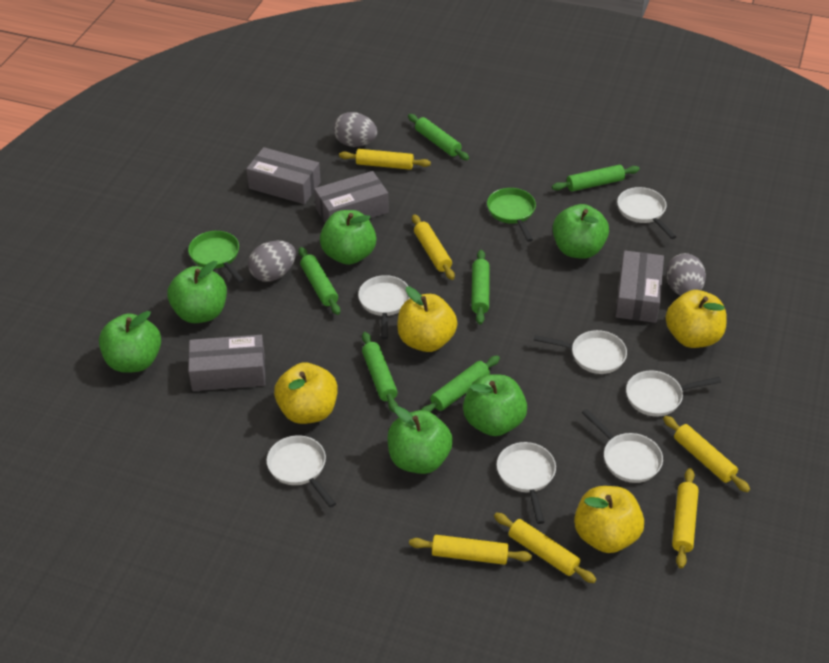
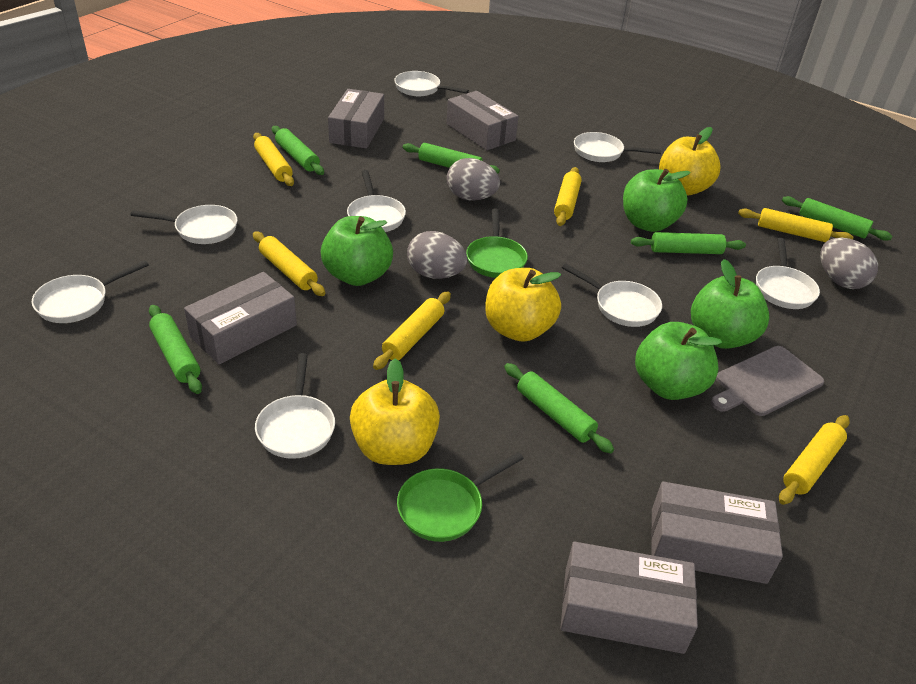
green apple: [99,311,161,373] [168,261,227,323] [320,210,376,265] [388,406,453,474] [463,374,527,436] [553,204,609,258] = 6 -> [321,216,393,286] [623,169,691,232] [635,322,722,400] [691,259,770,349] = 4
grey box: [188,335,265,391] [246,147,321,204] [314,171,389,223] [615,250,664,323] = 4 -> [184,272,297,364] [328,89,384,148] [446,91,519,150] [561,542,698,654] [651,481,783,584] = 5
grey cutting board: none = 0 -> [711,346,824,416] = 1
white pan: [267,435,336,508] [358,275,410,339] [497,442,556,524] [534,330,627,374] [582,409,663,483] [617,187,677,239] [626,370,721,417] = 7 -> [32,260,149,323] [131,205,238,244] [255,353,335,459] [347,170,406,232] [394,71,469,96] [562,263,662,327] [574,132,661,162] [756,238,820,309] = 8
yellow apple: [274,363,338,424] [397,287,457,352] [574,486,644,553] [666,290,727,348] = 4 -> [350,358,440,465] [485,268,561,341] [659,127,720,195] = 3

